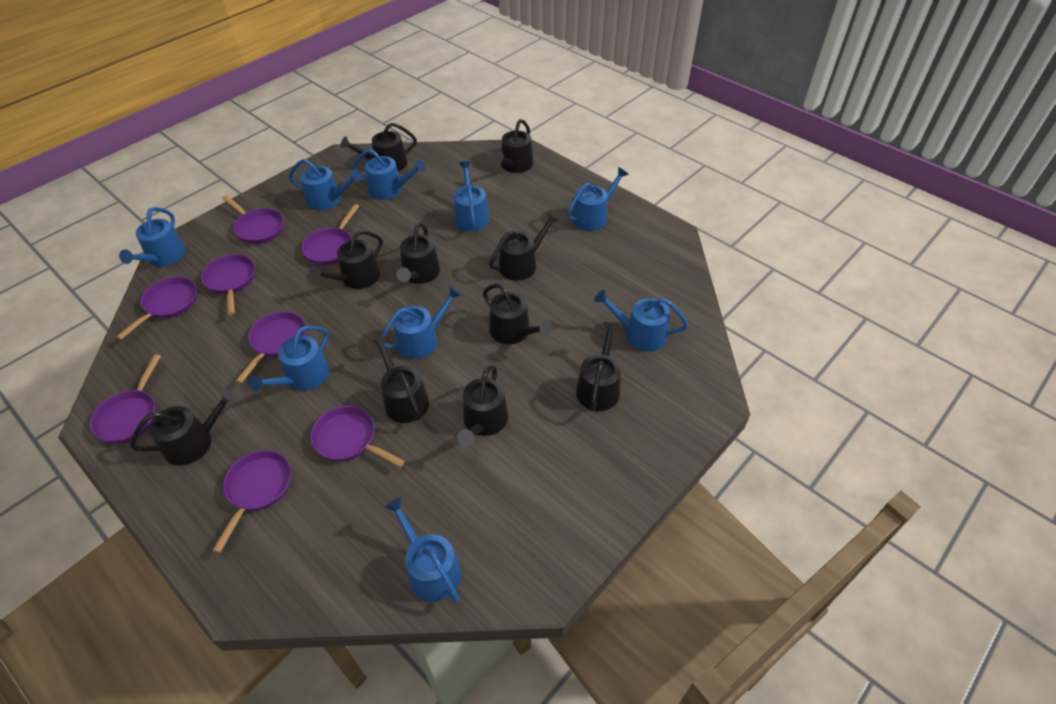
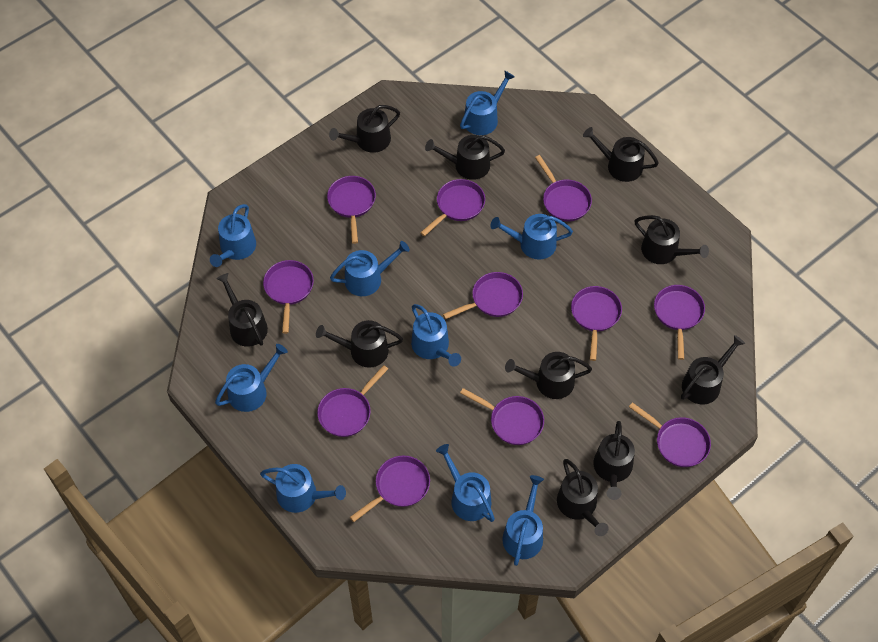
purple pan: [90,354,161,444] [116,276,197,340] [201,254,255,315] [212,450,291,553] [222,195,284,244] [236,311,306,384] [301,204,359,265] [310,406,405,467] = 8 -> [263,260,314,334] [317,365,388,437] [327,176,376,244] [350,456,430,522] [420,179,485,236] [443,272,523,319] [460,388,544,445] [535,155,592,222] [571,286,622,361] [629,402,711,467] [654,285,705,360] = 11

